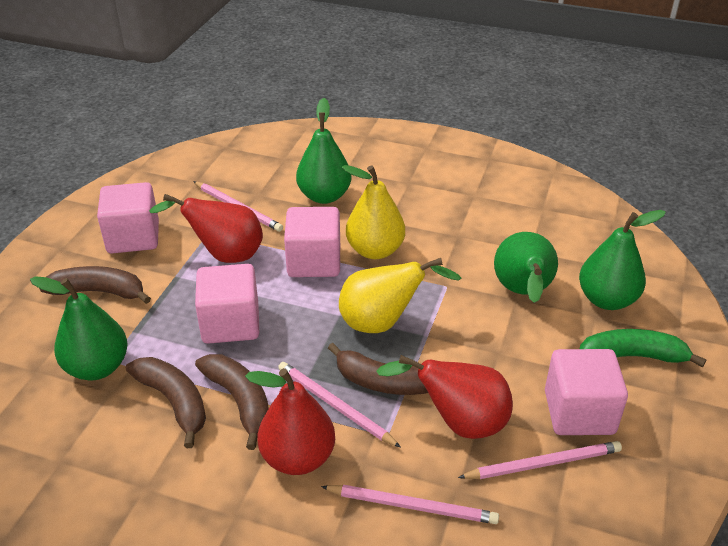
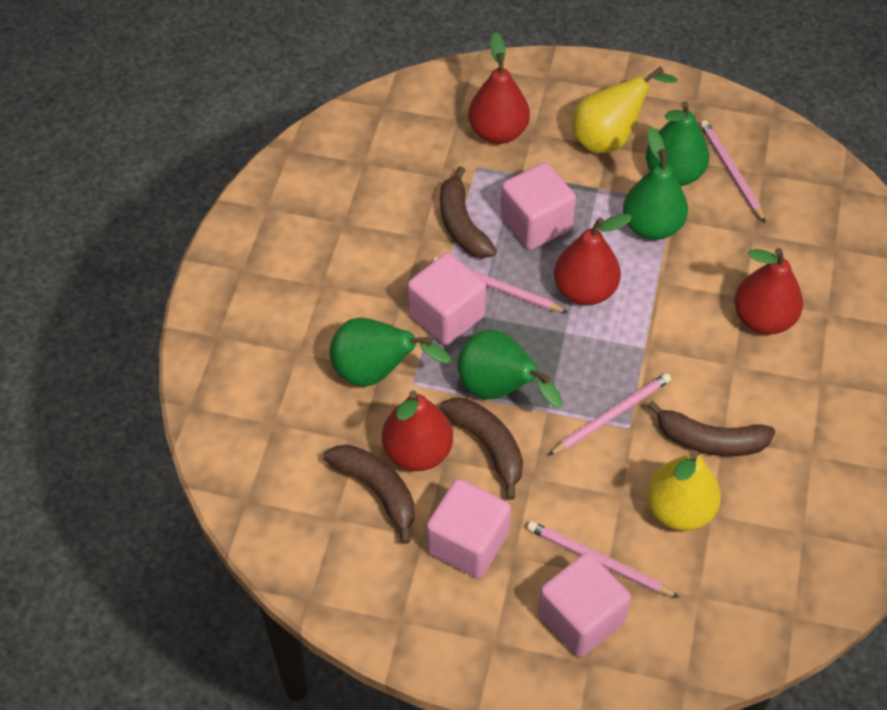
green banana: [580,329,707,367] = 1 -> none = 0
red pear: [149,194,263,263] [245,368,335,475] [376,355,513,439] = 3 -> [382,390,453,471] [468,32,530,144] [554,214,632,305] [734,248,803,335] = 4

